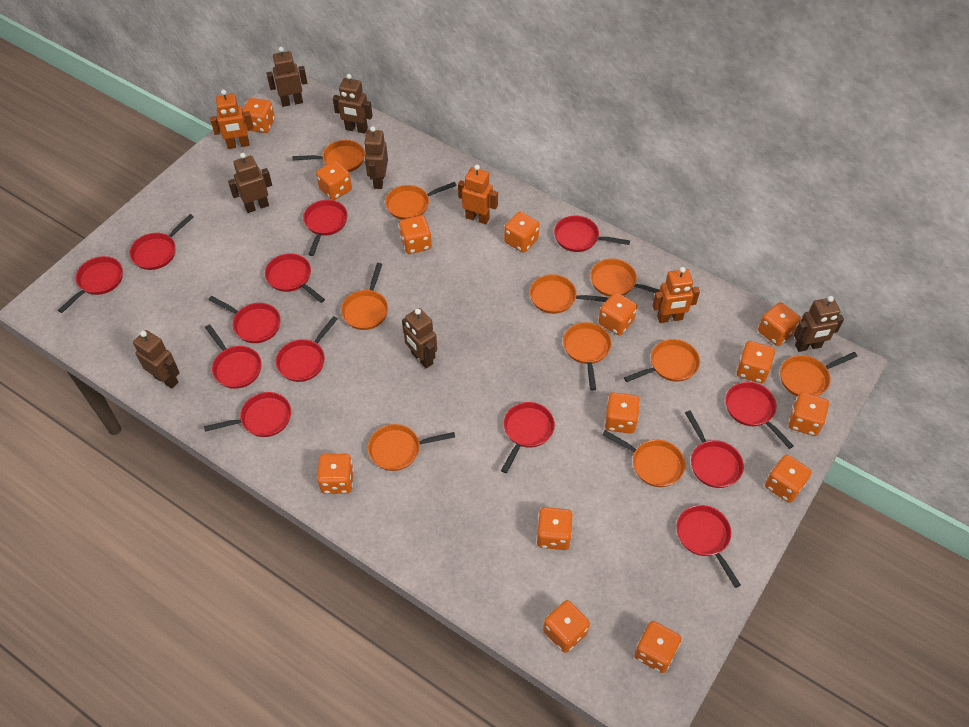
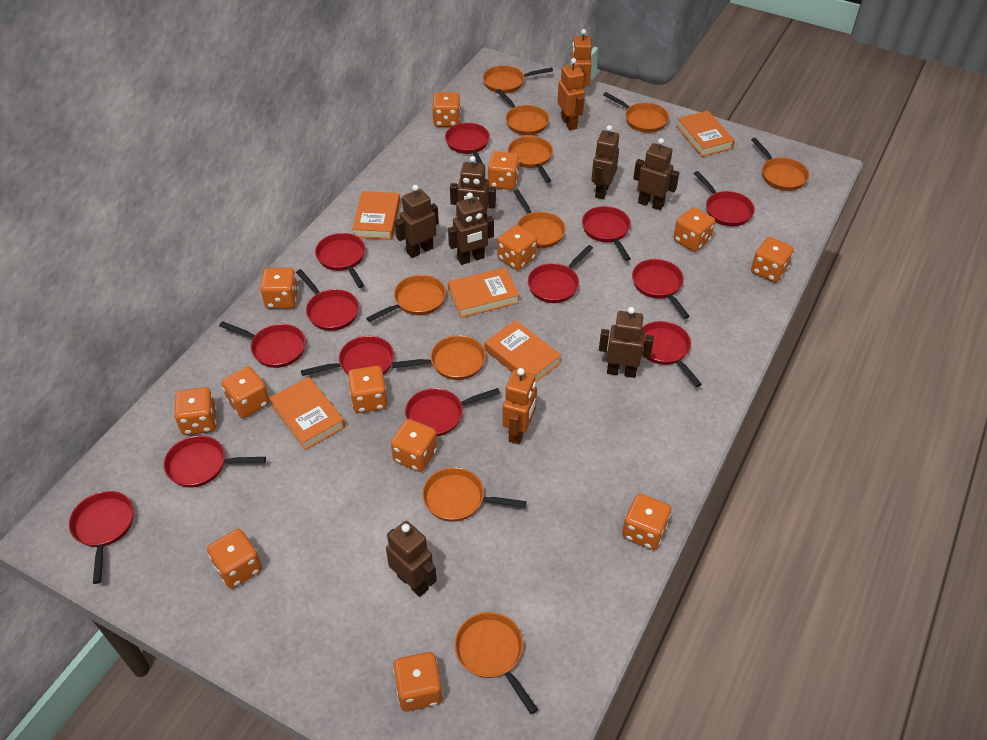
orange book: none = 0 -> [269,377,345,450] [352,191,400,240] [448,267,520,318] [485,320,561,382] [676,111,735,157] = 5
orange dice: [243,98,275,133] [316,161,352,200] [317,454,354,494] [399,215,432,254] [504,212,539,253] [536,507,573,550] [543,600,590,653] [598,292,637,336] [605,392,640,434] [634,621,681,673] [737,341,775,383] [758,302,801,346] [765,454,812,503] [788,392,829,436] = 14 -> [174,387,217,435] [207,529,262,589] [221,366,270,418] [260,268,298,309] [348,366,388,413] [391,419,438,472] [393,652,443,712] [432,92,461,127] [488,151,520,190] [498,225,537,270] [622,493,671,550] [674,207,715,252] [751,237,794,283] = 13

